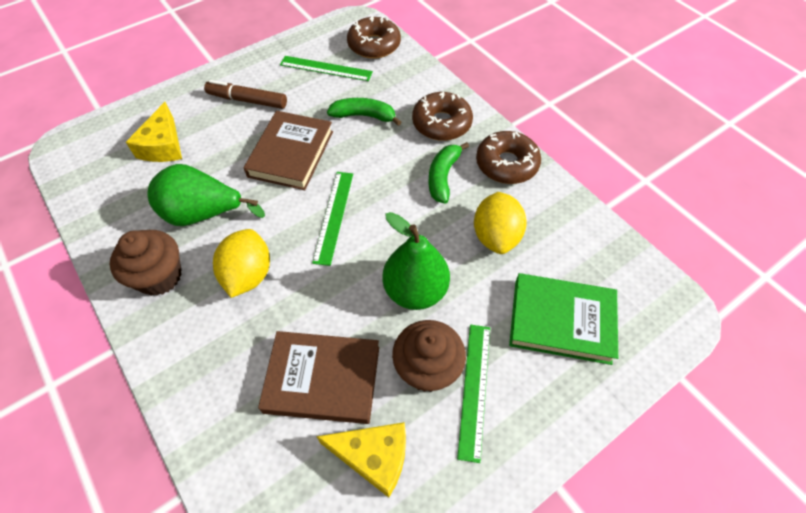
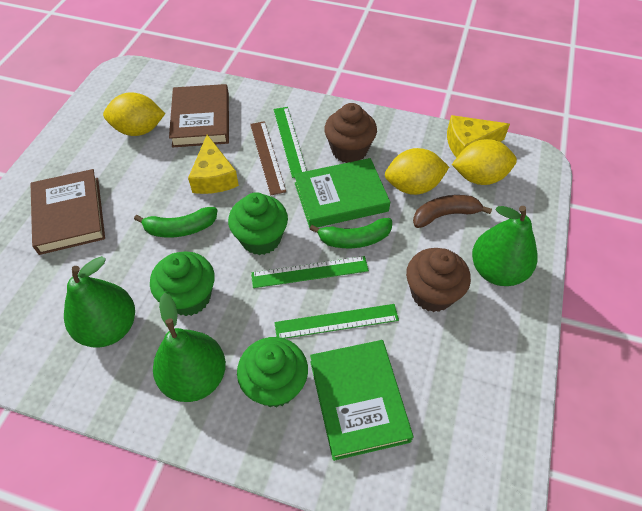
brown banana: none = 0 -> [413,195,492,228] = 1
brown donut: [347,16,401,59] [412,92,473,141] [476,131,541,184] = 3 -> none = 0
brown marker: [204,80,287,109] = 1 -> none = 0
brown ruler: none = 0 -> [250,121,286,195] = 1
green book: [509,273,618,365] = 1 -> [294,158,390,228] [310,340,413,461] = 2
green cupcake: none = 0 -> [150,251,215,316] [228,192,288,255] [237,337,308,408] = 3
green pear: [148,164,265,226] [383,212,450,310] = 2 -> [64,256,135,348] [153,293,226,402] [472,206,538,286] = 3
yellow lemon: [213,229,270,298] [474,192,527,254] = 2 -> [103,92,165,136] [385,148,449,195] [452,139,517,185] = 3

